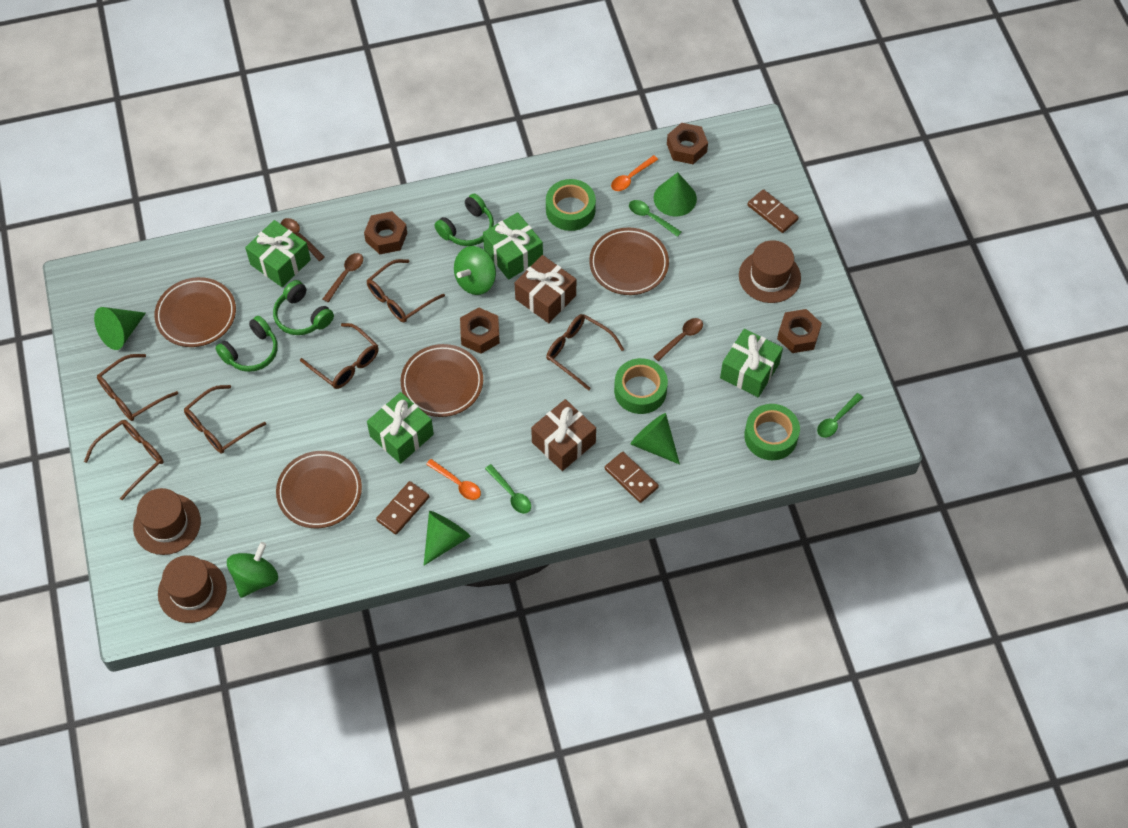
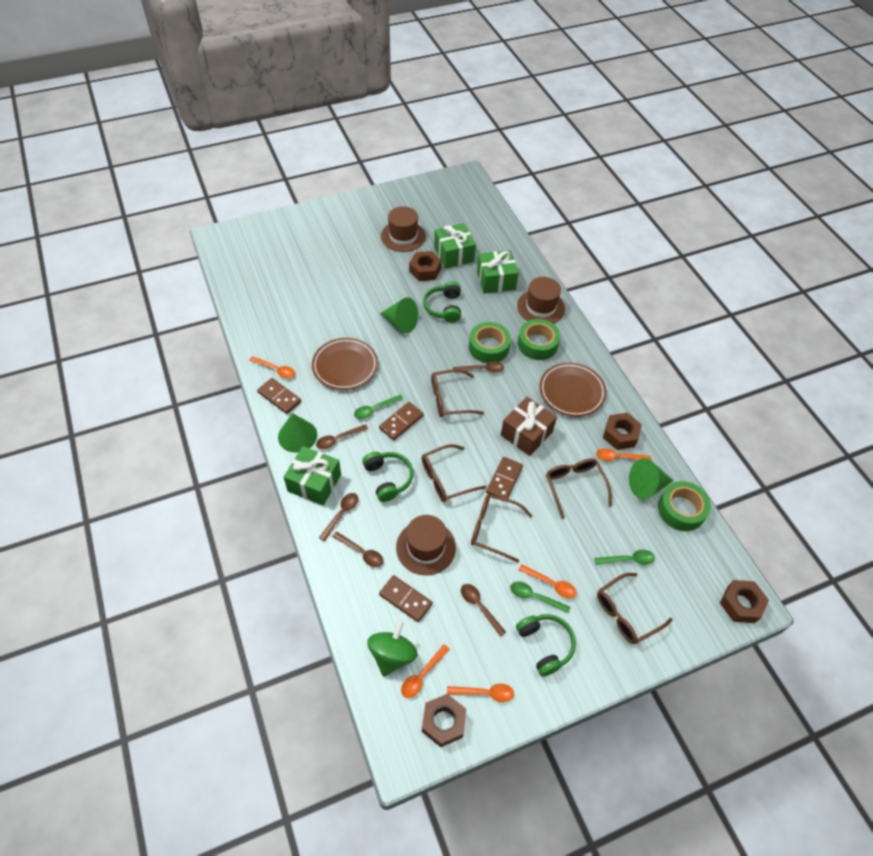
brown domino: [376,481,430,535] [605,452,659,503] [747,189,799,233] = 3 -> [257,378,301,414] [379,402,423,440] [379,575,433,622] [486,457,523,499] = 4
brown gift: [515,255,576,323] [531,399,596,471] = 2 -> [501,397,557,456] = 1
brown glasses: [84,420,164,500] [97,354,178,421] [184,385,266,454] [300,323,379,389] [367,259,445,322] [546,314,624,391] = 6 -> [422,444,486,502] [431,369,484,417] [471,494,533,563] [546,458,612,519] [597,573,673,644] = 5
brown plate: [154,277,236,347] [276,451,362,528] [401,344,483,417] [589,227,669,295] = 4 -> [312,338,378,390] [539,362,607,417] = 2
brown spoon: [281,218,325,261] [323,253,363,302] [653,318,703,361] = 3 -> [316,424,368,449] [319,493,358,541] [332,531,383,567] [453,361,504,373] [461,584,506,637] = 5
green cone: [94,307,146,350] [424,511,471,565] [631,413,680,465] [654,172,697,216] = 4 -> [278,413,317,453] [380,297,418,333] [629,458,673,499] = 3
green gift: [245,220,311,287] [367,392,434,464] [483,212,543,280] [720,328,783,397] = 4 -> [284,446,341,506] [434,223,476,269] [477,250,519,294] = 3
green spinning top: [227,542,278,598] [454,246,496,295] = 2 -> [367,620,418,677] = 1
orange spoon: [426,459,481,500] [611,155,658,191] = 2 -> [249,356,295,378] [401,644,450,698] [447,684,514,702] [518,564,577,598] [596,448,651,461] = 5

